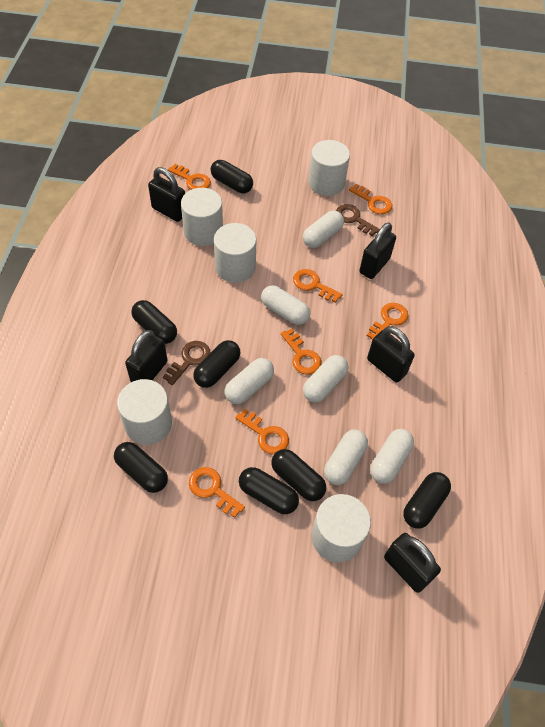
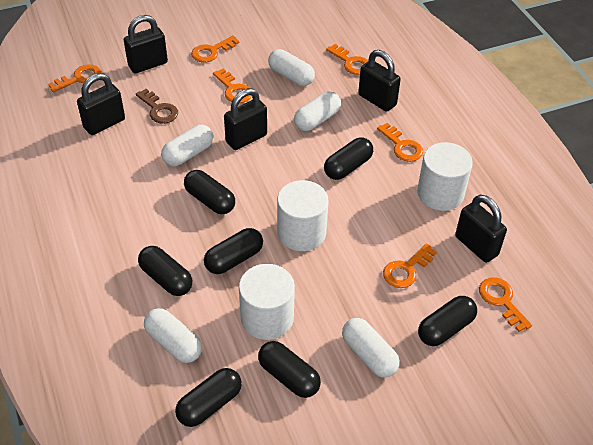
brown key: [163,341,210,385] [336,204,380,236] = 2 -> [136,89,178,124] = 1
white capsule: [224,358,274,404] [261,285,310,325] [303,211,344,248] [303,355,348,403] [324,429,368,485] [370,429,414,484] = 6 -> [144,308,202,363] [161,125,214,166] [268,49,315,86] [294,91,341,131] [342,318,400,377] = 5
white cylinder: [117,379,172,445] [181,188,223,246] [214,223,257,283] [308,140,350,196] [311,494,371,562] = 5 -> [239,264,295,340] [277,180,328,251] [417,142,473,211] = 3

